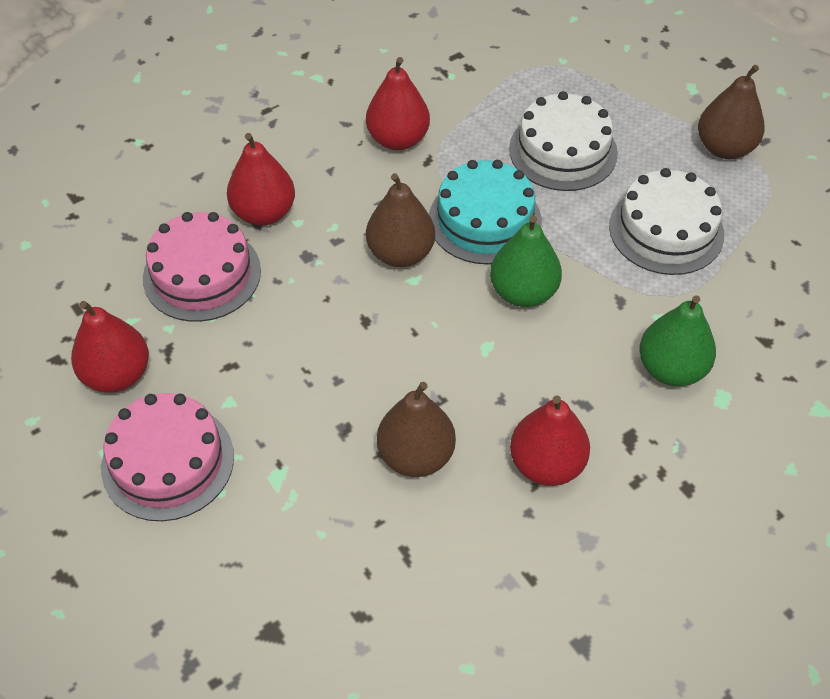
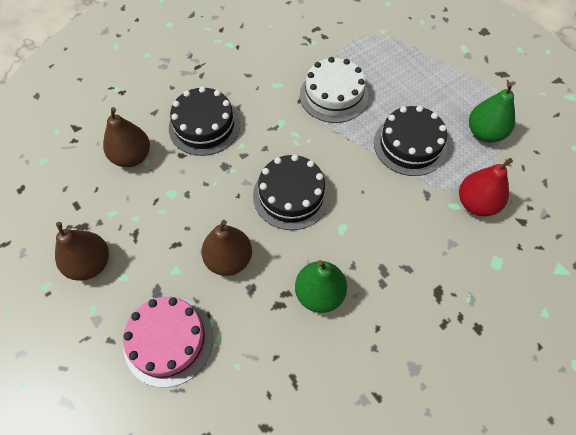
black cake: none = 0 -> [169,86,240,156] [253,154,330,230] [374,106,447,176] = 3
pink cake: [101,393,234,521] [143,212,261,322] = 2 -> [123,297,214,388] = 1
red pear: [71,301,149,393] [227,133,295,226] [366,57,430,150] [510,395,590,486] = 4 -> [459,158,513,216] = 1
turquoise cake: [429,160,542,264] = 1 -> none = 0
white cake: [509,91,618,191] [609,168,724,275] = 2 -> [300,57,369,123] = 1

